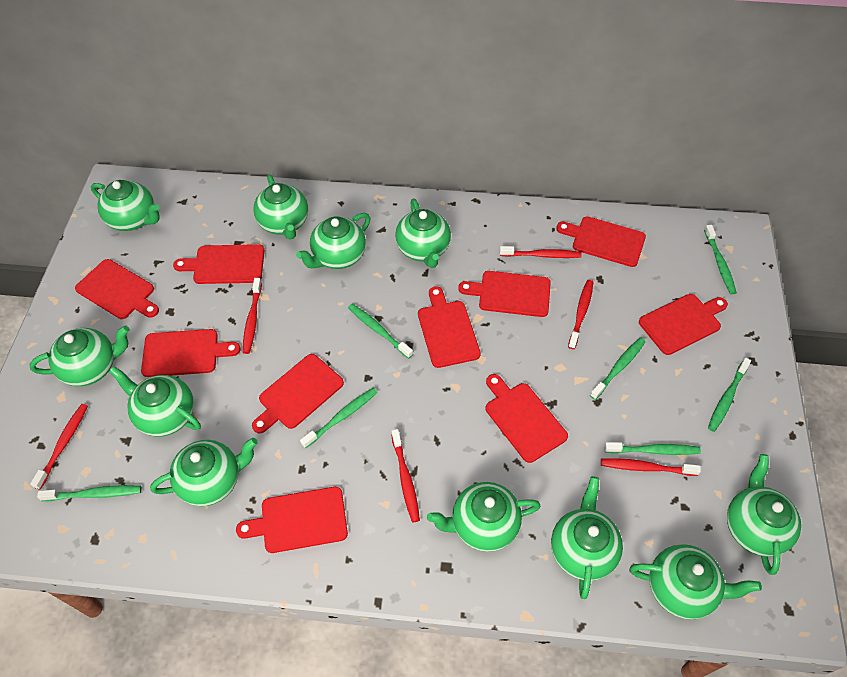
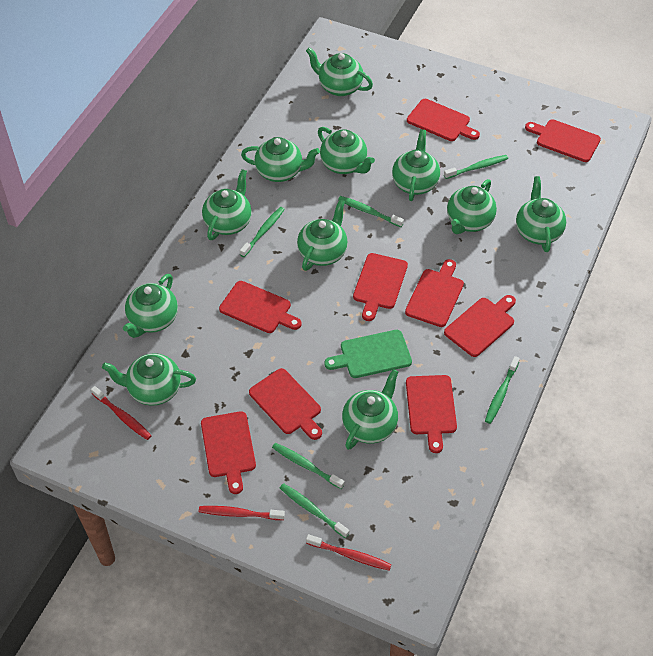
green cutting board: none = 0 -> [324,330,412,378] = 1
green toothbrush: [37,485,141,501] [300,388,378,448] [348,304,413,359] [590,337,646,400] [604,442,701,455] [704,225,737,294] [708,358,751,432] = 7 -> [240,207,285,257] [272,443,345,489] [280,483,350,538] [338,196,404,227] [444,155,508,179] [485,356,520,424] = 6
red cutting board: [75,259,159,319] [141,329,241,377] [173,244,264,284] [236,487,348,553] [252,354,344,433] [418,286,481,368] [458,271,551,317] [485,374,568,463] [556,216,646,267] [639,294,728,355] = 10 -> [201,411,256,494] [219,281,302,333] [249,368,322,440] [353,253,408,321] [405,259,464,327] [406,375,457,453] [407,99,480,141] [444,295,516,357] [525,119,601,162] = 9
red toothbrush: [30,404,88,490] [243,278,262,354] [391,429,420,522] [500,246,582,258] [568,280,593,349] [601,458,701,476] = 6 -> [91,386,152,440] [199,506,285,520] [306,534,392,571] = 3

